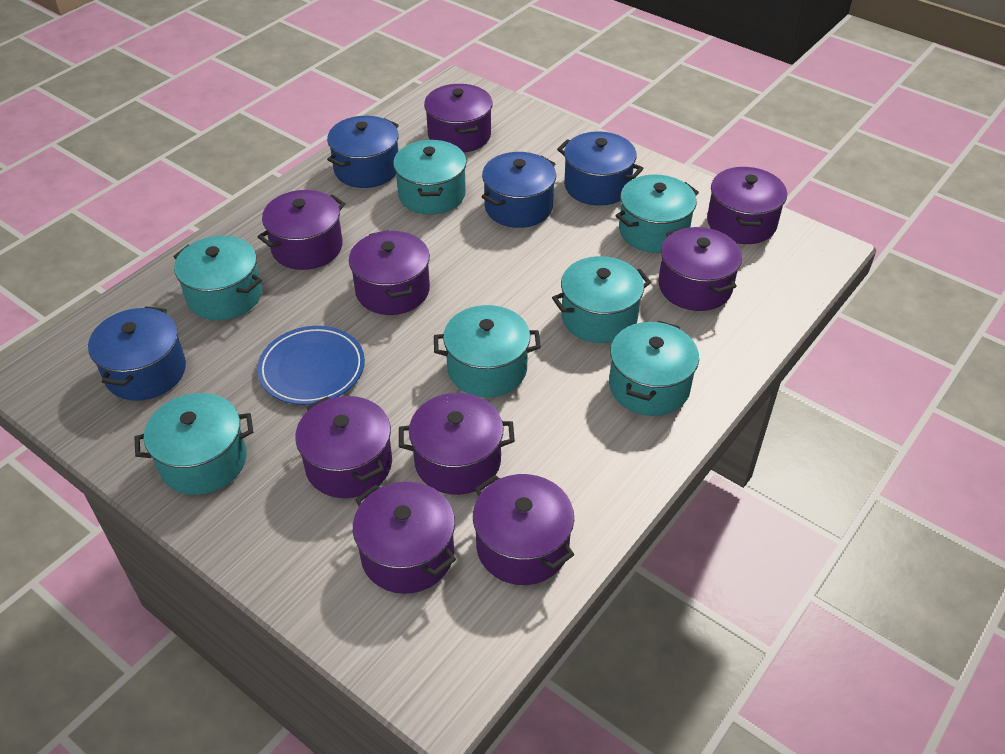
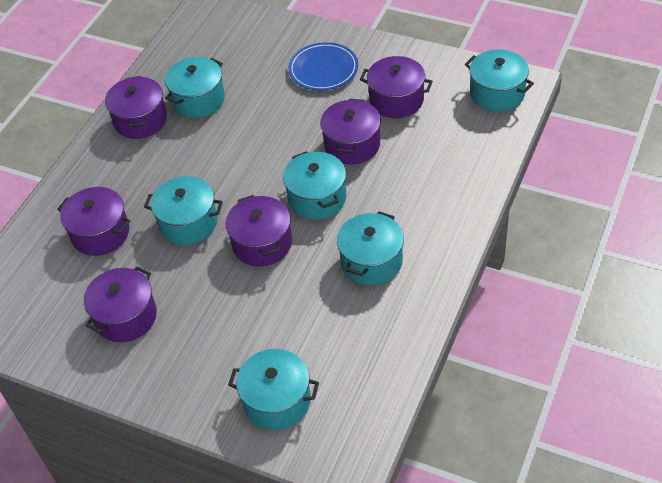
blue pot: [88,306,186,401] [327,116,399,188] [481,152,556,228] [557,131,643,206] = 4 -> none = 0
purple pot: [257,190,345,270] [295,396,392,498] [349,230,430,315] [353,482,456,594] [399,393,515,495] [424,84,493,153] [473,474,574,585] [658,227,742,311] [707,167,787,244] = 9 -> [57,187,130,256] [84,266,157,342] [105,76,167,139] [226,195,292,267] [320,99,381,164] [360,56,433,118] = 6
turquoise pot: [135,393,253,495] [174,236,262,320] [393,140,467,215] [434,305,541,397] [552,256,651,343] [609,321,699,416] [615,174,699,253] = 7 -> [144,176,223,245] [165,57,225,118] [228,349,319,430] [283,151,346,220] [337,211,404,286] [465,49,534,112] = 6

